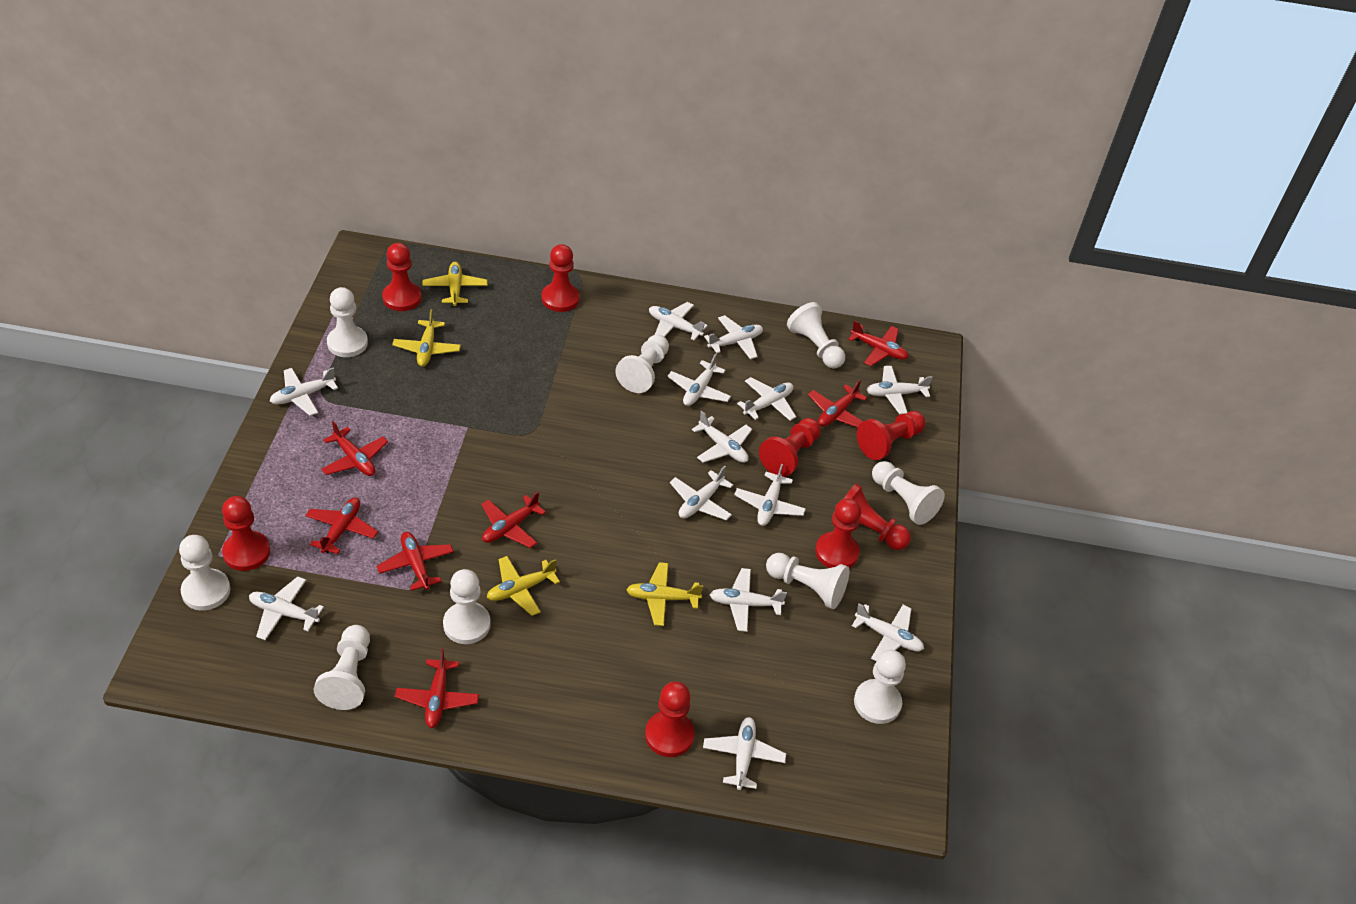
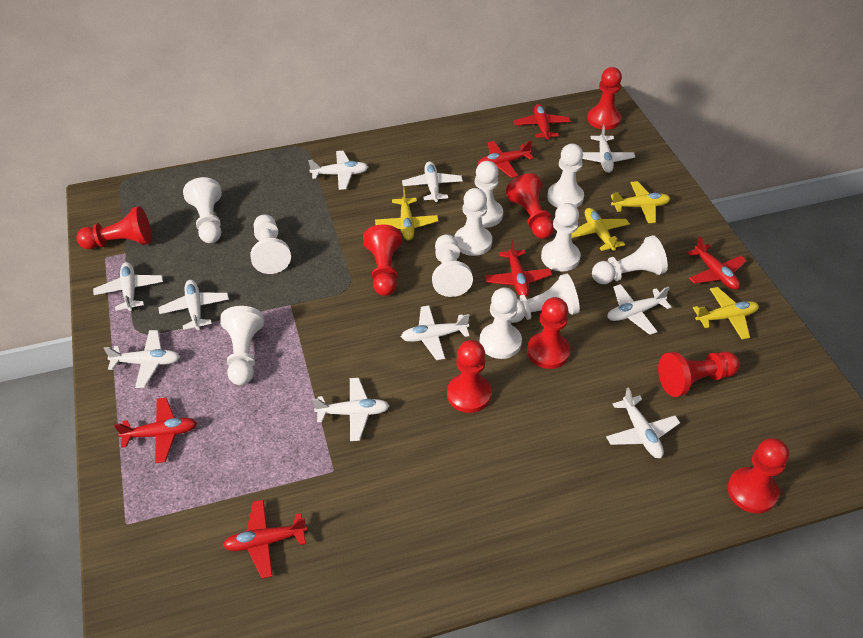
red plane: [305,497,378,554] [321,421,388,476] [376,532,454,591] [395,648,479,728] [481,492,546,548] [808,380,867,428] [848,320,908,366] = 7 -> [114,398,197,463] [223,500,307,579] [478,140,534,178] [485,239,552,297] [514,104,570,141] [687,236,746,290] = 6
white pawn: [179,535,230,610] [314,625,370,710] [327,287,368,357] [443,569,491,644] [615,334,669,393] [766,553,850,609] [787,302,845,369] [854,650,906,724] [872,461,945,525] = 9 -> [183,177,222,243] [220,306,264,385] [250,215,291,274] [432,235,473,297] [454,188,492,256] [466,161,503,228] [479,287,522,359] [511,274,580,323] [541,203,580,272] [547,144,584,208] [592,235,668,284] = 11
white plane: [249,576,324,640] [270,367,338,416] [649,302,708,340] [667,353,731,406] [670,466,733,520] [692,411,752,463] [703,717,786,790] [704,315,763,359] [709,568,787,632] [734,464,806,526] [737,377,796,421] [852,603,924,661] [866,366,933,414] = 13 -> [93,262,163,311] [104,330,180,388] [158,280,229,330] [308,151,368,190] [313,378,389,441] [401,305,470,360] [402,161,463,203] [582,125,635,173] [606,387,680,458] [607,284,671,335] = 10

